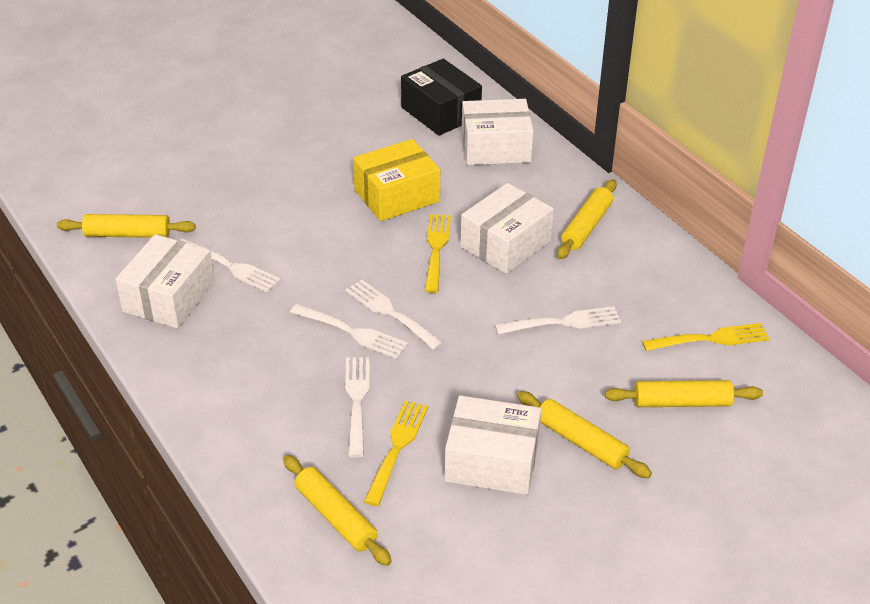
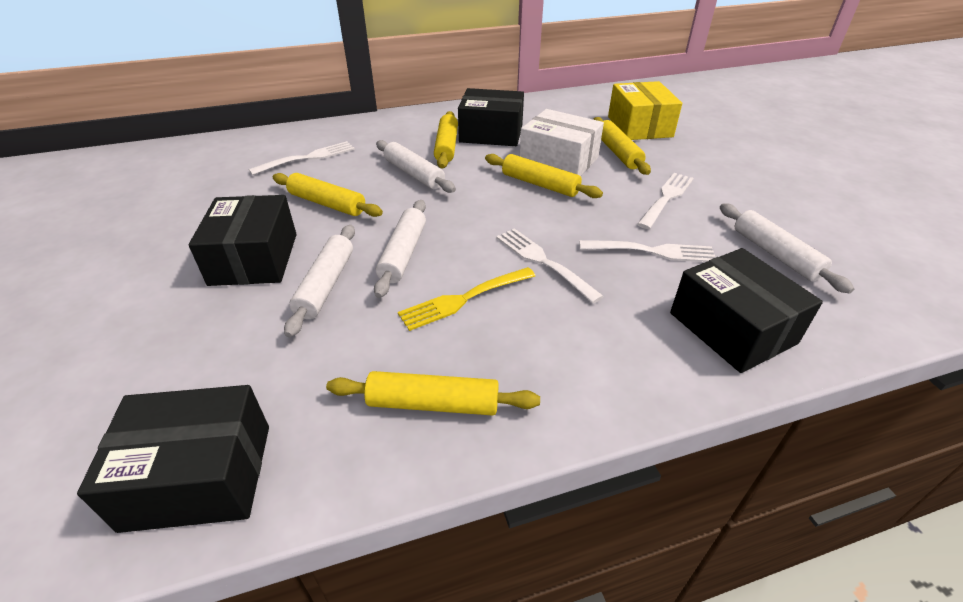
black box: [401,59,482,136] = 1 -> [77,385,269,533] [188,195,297,286] [458,88,524,146] [670,248,823,373] = 4
white box: [115,234,215,329] [445,395,541,495] [460,183,554,274] [462,99,534,165] = 4 -> [520,109,604,176] = 1
white fork: [180,238,281,292] [290,304,408,359] [345,280,443,350] [345,357,370,458] [495,306,621,334] = 5 -> [249,141,355,175] [496,228,604,303] [580,240,715,262] [637,173,694,229] = 4
white rolling pin: none = 0 -> [284,225,355,338] [374,200,426,298] [376,140,456,193] [720,203,855,294] = 4
yellow fork: [364,400,428,506] [425,214,451,293] [642,323,769,351] = 3 -> [398,267,535,331] = 1

